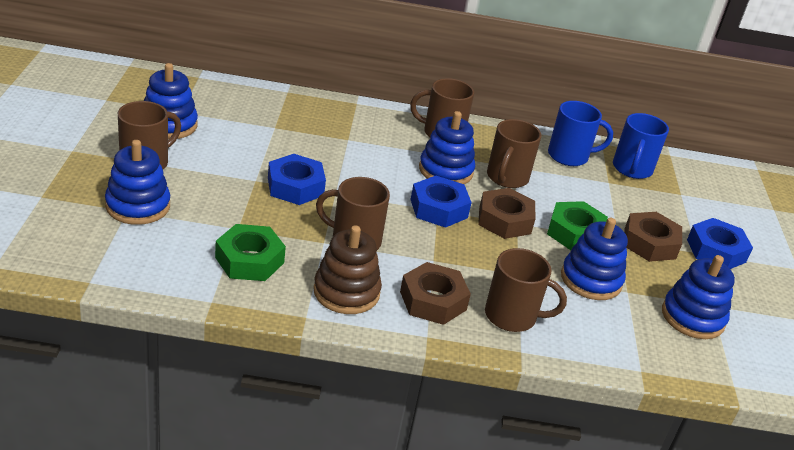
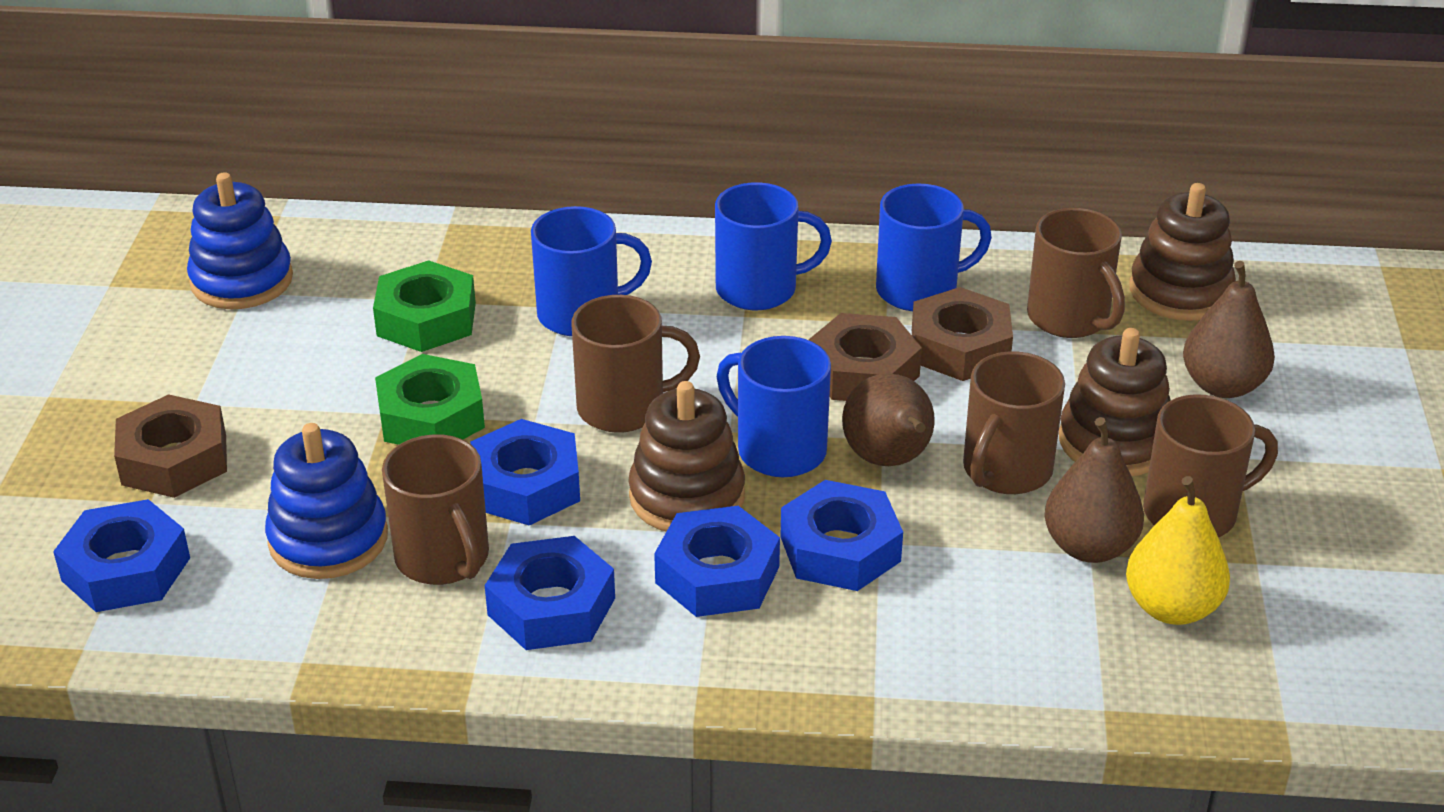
blue mug: [548,101,613,166] [613,113,669,179] = 2 -> [531,206,652,336] [715,182,832,310] [717,336,831,477] [876,183,992,311] = 4
blue nut: [268,154,326,205] [411,176,472,228] [687,218,753,269] = 3 -> [53,499,190,612] [470,419,580,526] [485,536,615,650] [654,506,780,617] [780,480,903,591] = 5
blue stacking toy: [105,140,170,225] [144,63,198,139] [419,111,475,184] [561,218,628,300] [662,255,735,339] = 5 -> [187,172,293,309] [265,423,388,579] = 2
brown pear: none = 0 -> [842,374,935,466] [1044,417,1144,563] [1183,261,1275,398] = 3
brown stacking toy: [313,225,382,314] = 1 -> [628,381,745,532] [1059,328,1171,476] [1130,183,1236,321] = 3
yellow pear: none = 0 -> [1126,476,1230,625] = 1

